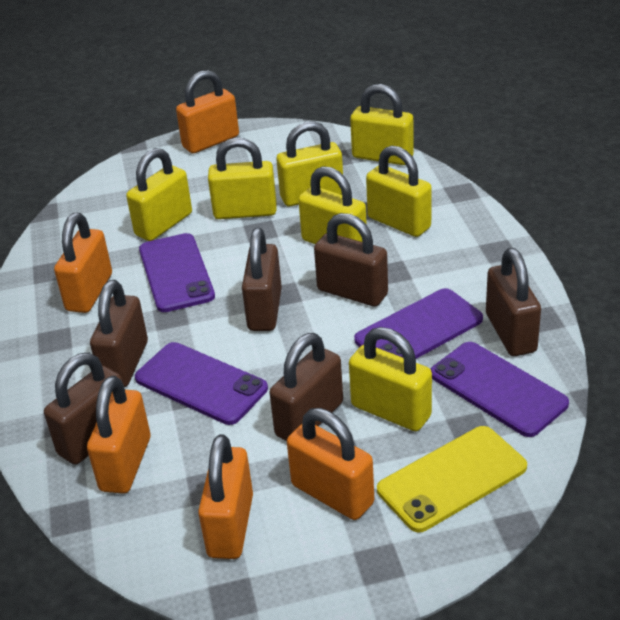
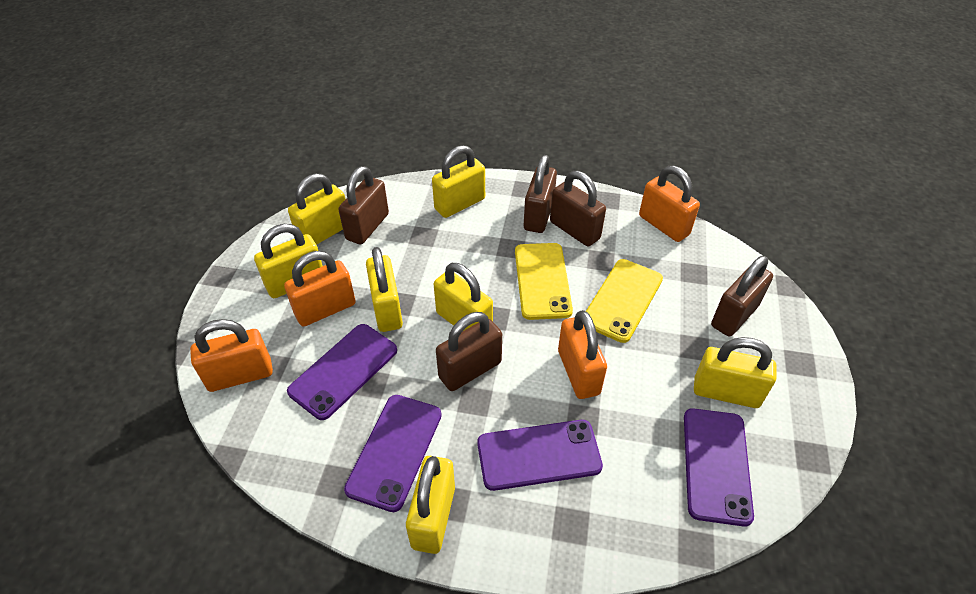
brown padlock: [44,353,123,465] [90,280,148,387] [242,228,282,331] [269,333,343,441] [314,213,388,307] [486,248,541,356] = 6 -> [338,166,389,245] [436,312,502,391] [524,155,557,233] [550,171,606,247] [711,256,773,337] = 5
orange padlock: [54,213,112,313] [87,376,150,494] [176,70,239,153] [198,434,253,559] [287,408,374,520] = 5 -> [190,319,273,392] [284,251,356,327] [558,310,607,399] [639,166,700,242] = 4
yellow phone: [377,426,527,532] = 1 -> [515,243,573,320] [586,259,663,343] = 2

